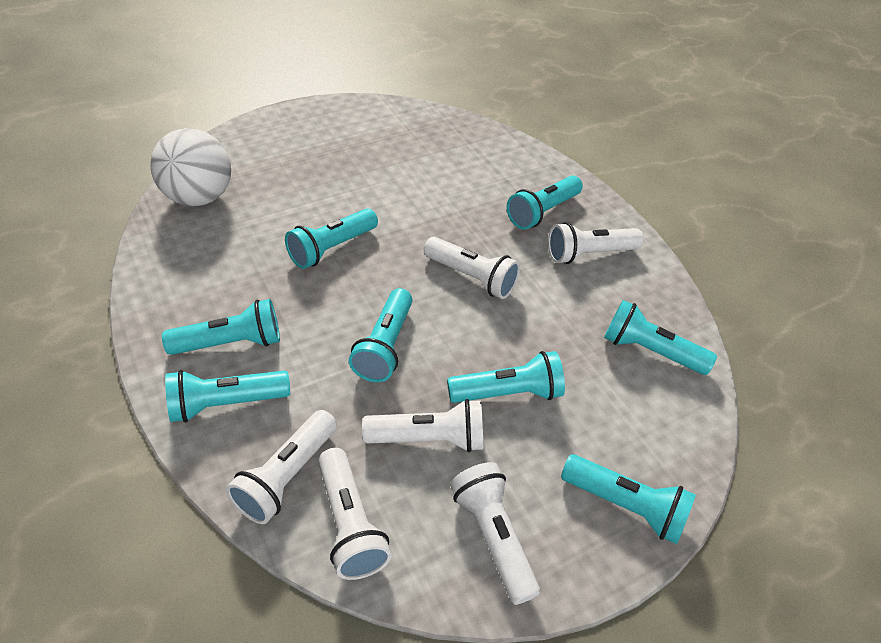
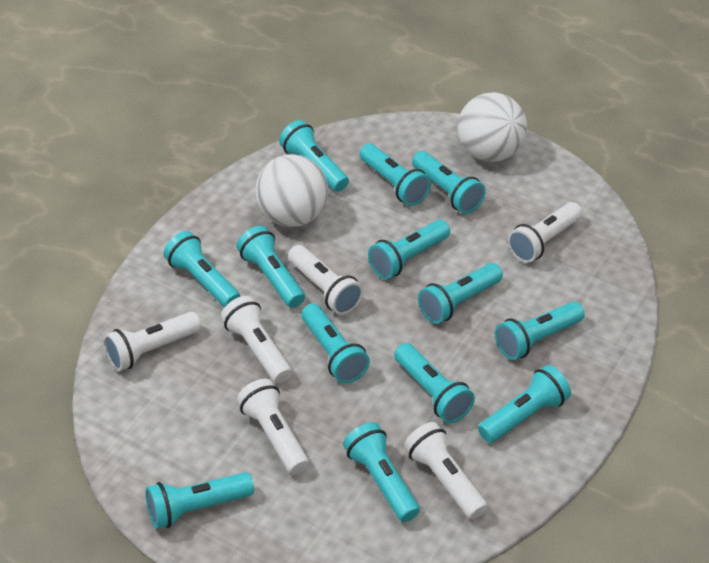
turquoise flashlight: [162,299,280,355] [165,370,290,422] [285,208,378,269] [349,288,412,382] [447,351,565,403] [507,176,583,230] [561,454,696,544] [604,300,717,375] = 8 -> [146,472,254,529] [163,231,240,307] [236,226,305,308] [279,120,349,192] [301,304,370,383] [343,422,420,522] [359,144,431,206] [368,220,450,279] [394,343,475,423] [412,151,486,214] [418,263,503,324] [478,365,571,443] [495,302,585,360] = 13
white ball: [150,128,231,206] = 1 -> [255,154,328,227] [458,92,527,162] = 2

